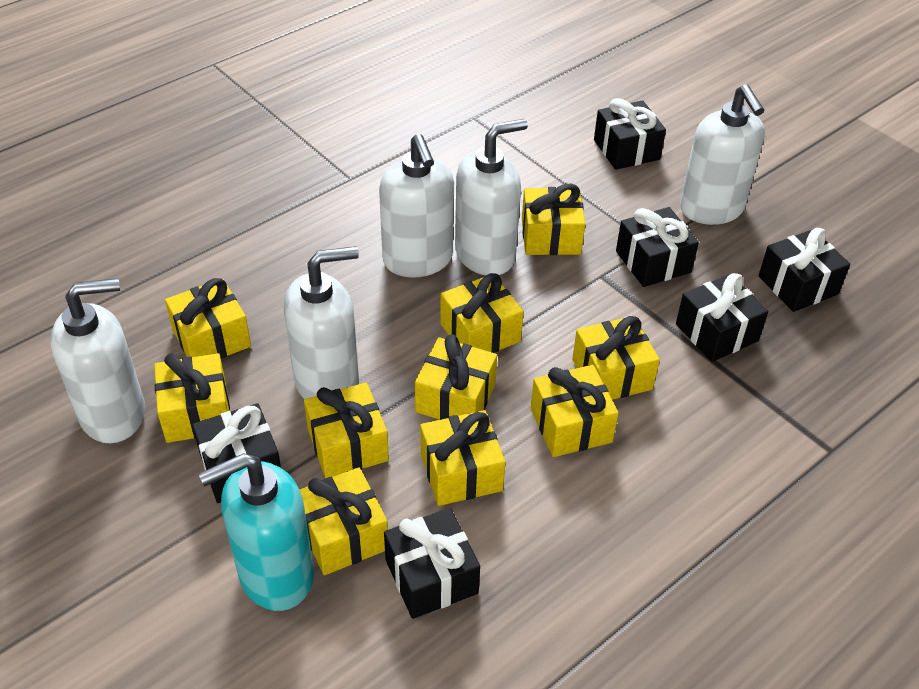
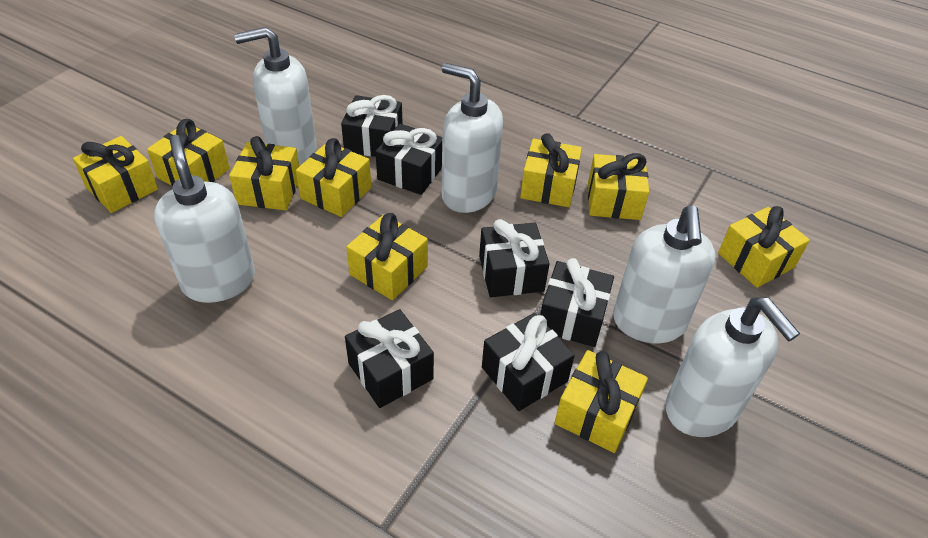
turquoise soap dispenser: [199,453,314,611] = 1 -> none = 0
yellow gift: [154,353,230,443] [165,278,251,359] [300,467,388,575] [304,383,389,478] [415,334,497,420] [420,410,505,506] [440,273,524,353] [522,184,585,255] [531,365,619,457] [572,316,660,400] = 10 -> [73,136,158,213] [147,119,230,187] [229,136,299,210] [296,138,371,217] [346,213,428,300] [520,133,582,207] [555,350,648,453] [588,153,649,220] [718,206,810,288] = 9

